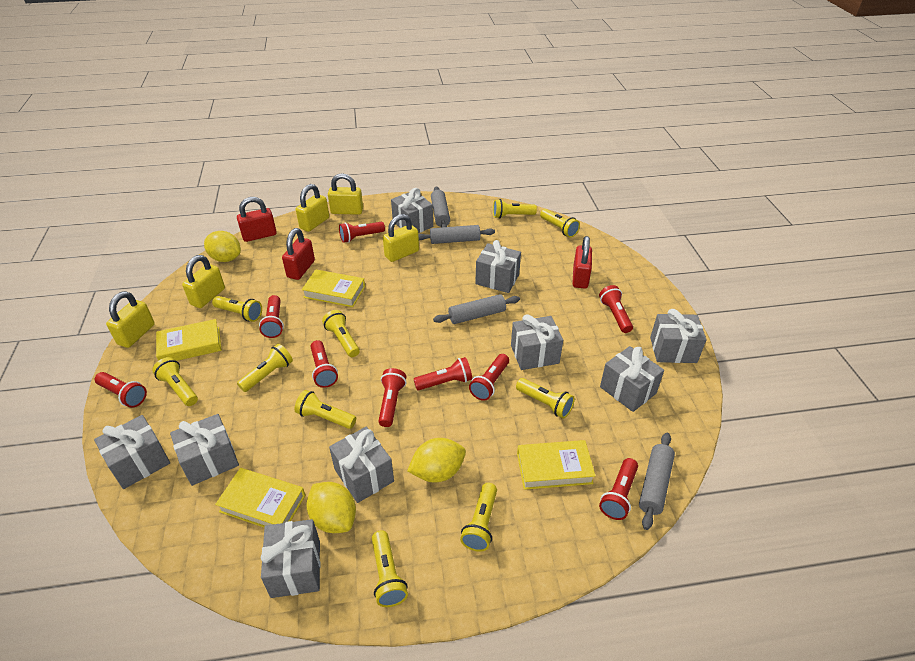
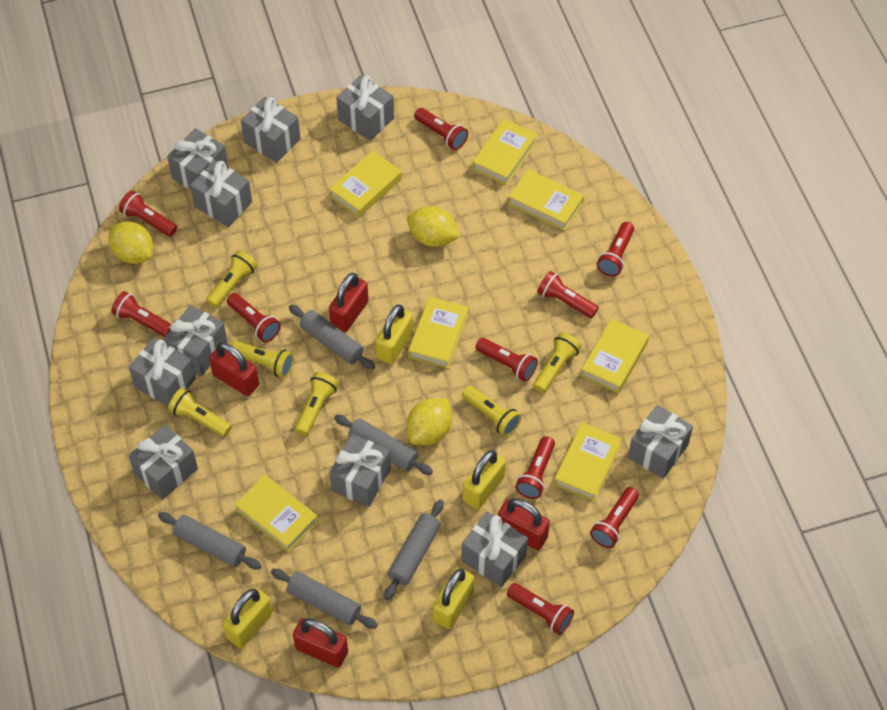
grey gift: [94,415,170,489] [170,414,239,486] [261,519,320,598] [329,427,394,503] [391,188,433,233] [475,240,521,293] [511,314,563,370] [600,346,664,412] [650,309,706,363] = 9 -> [129,338,196,406] [129,425,198,500] [163,305,228,376] [167,128,228,190] [190,160,252,227] [241,97,300,163] [329,434,391,507] [336,75,394,141] [461,512,528,587] [628,405,693,479] = 10
grey rolling pin: [418,225,495,244] [431,186,450,228] [433,294,520,324] [639,433,675,530] = 4 -> [158,512,261,569] [271,569,378,629] [289,305,375,370] [334,415,433,475] [384,500,444,600] = 5
red flashlight: [95,372,147,408] [259,295,284,338] [310,340,338,388] [339,222,385,243] [378,368,406,427] [414,357,472,390] [469,354,509,401] [599,285,633,333] [599,458,638,520] = 9 -> [111,291,171,337] [119,190,177,237] [227,293,281,342] [414,108,468,150] [475,338,538,382] [507,583,574,635] [515,436,555,499] [537,271,599,318] [590,487,639,548] [597,222,634,277] = 10
red padlock: [237,197,277,242] [282,228,315,280] [572,236,592,289] = 3 -> [209,342,259,396] [293,618,348,667] [329,273,369,332] [498,498,550,550] = 4
yellow book: [156,319,221,361] [215,468,305,528] [302,269,365,307] [517,440,595,490] = 4 -> [235,475,318,552] [329,150,402,217] [408,297,469,369] [472,119,537,185] [508,169,584,231] [554,423,622,502] [581,319,649,393] = 7
yellow flashlight: [152,357,198,406] [212,296,262,322] [237,344,293,392] [295,390,356,429] [322,310,360,357] [372,530,408,607] [460,483,497,552] [493,199,537,219] [516,378,575,418] [540,209,580,237] = 10 -> [168,388,232,437] [206,250,257,308] [232,341,294,378] [295,372,338,436] [462,386,521,437] [533,333,581,393] = 6
yellow padlock: [106,291,155,348] [182,255,225,308] [296,184,329,232] [328,173,363,215] [383,214,419,262] = 5 -> [223,587,273,648] [375,304,413,364] [433,567,474,629] [463,450,506,509] = 4

